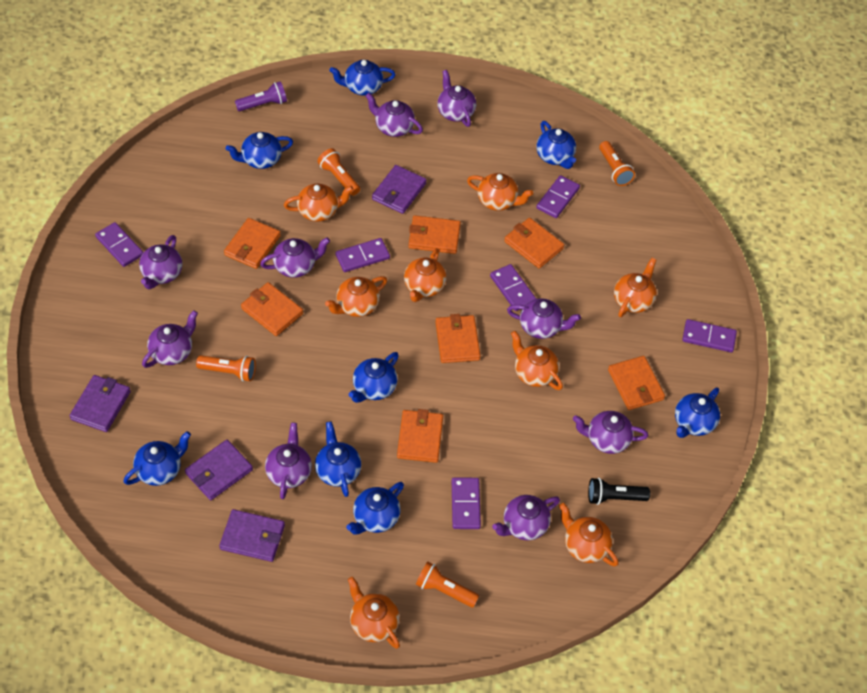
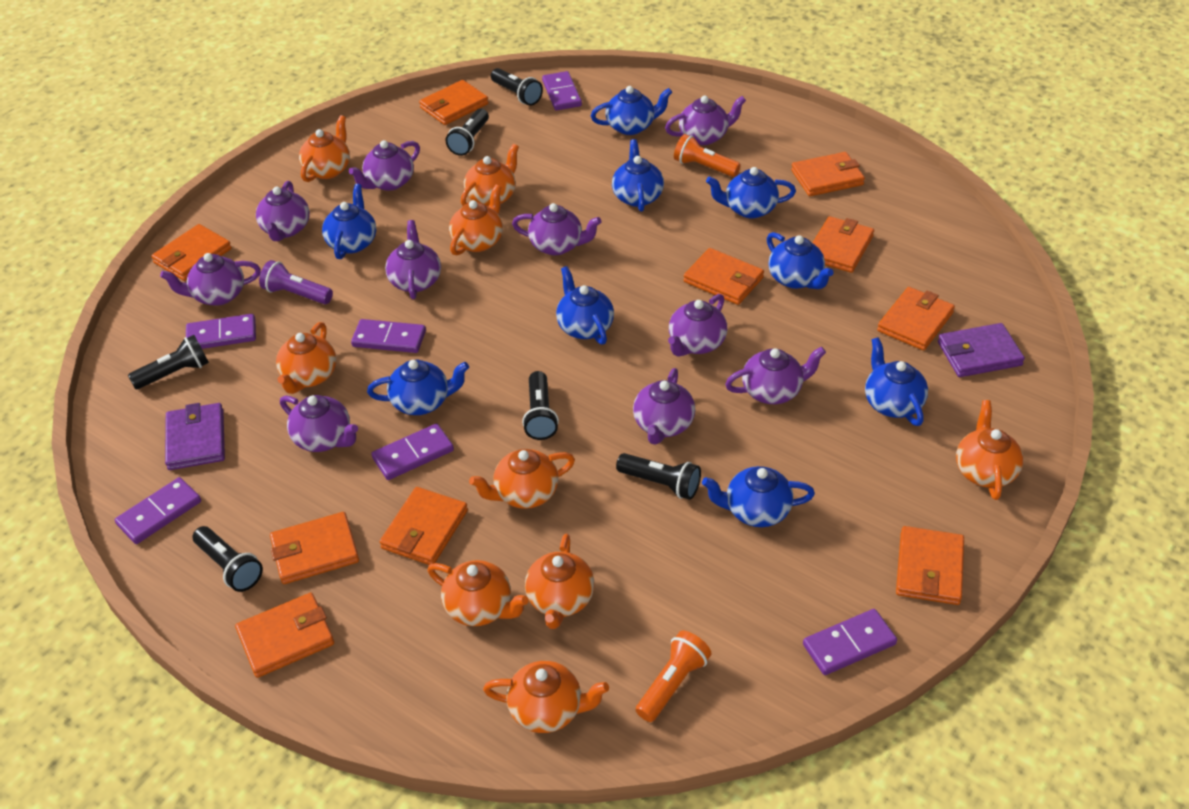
black flashlight: [588,478,650,505] = 1 -> [128,335,209,389] [193,526,263,592] [446,109,489,156] [491,68,543,106] [522,371,559,440] [616,453,701,500] = 6
blue teapot: [123,431,191,486] [226,132,293,169] [315,421,361,497] [330,60,396,96] [346,482,404,535] [349,352,399,403] [536,121,576,169] [675,387,720,438] = 8 -> [322,184,376,259] [367,360,469,415] [556,266,614,345] [591,86,673,135] [612,139,664,212] [702,466,815,527] [706,167,796,219] [767,232,833,289] [865,337,928,426] = 9
orange flashlight: [196,355,256,381] [317,148,360,196] [416,562,479,608] [599,141,635,186] = 4 -> [636,631,712,722] [674,134,741,177] = 2
orange teapot: [284,184,354,222] [325,276,387,317] [348,577,400,649] [404,248,447,302] [467,173,533,211] [511,331,563,390] [559,503,619,566] [614,258,657,317] = 8 -> [276,322,336,394] [299,115,350,182] [427,560,529,626] [449,184,503,255] [461,144,519,207] [469,449,575,509] [483,661,609,733] [525,534,594,629] [956,400,1023,500] = 9
orange wallet: [224,218,281,269] [241,282,303,336] [397,409,443,463] [408,215,461,254] [435,314,481,363] [504,218,564,269] [608,356,665,410] = 7 -> [151,224,232,281] [235,593,334,678] [270,512,359,584] [380,487,468,565] [419,80,489,125] [684,248,764,305] [791,152,865,196] [812,216,874,273] [877,287,955,350] [896,526,964,605] = 10
purple teapot: [139,235,182,289] [142,310,198,368] [260,237,330,278] [265,422,312,499] [365,93,423,137] [437,70,476,127] [492,495,560,540] [507,298,581,339] [573,411,648,454] = 9 -> [160,253,261,306] [256,181,310,241] [280,395,358,452] [349,140,420,191] [385,220,441,299] [512,203,601,255] [633,368,695,445] [665,96,746,145] [668,294,727,357] [725,347,826,404] = 10
purple wallet: [69,375,131,432] [185,440,253,500] [219,509,285,562] [372,165,426,214] = 4 -> [165,403,225,470] [938,323,1025,377] = 2

